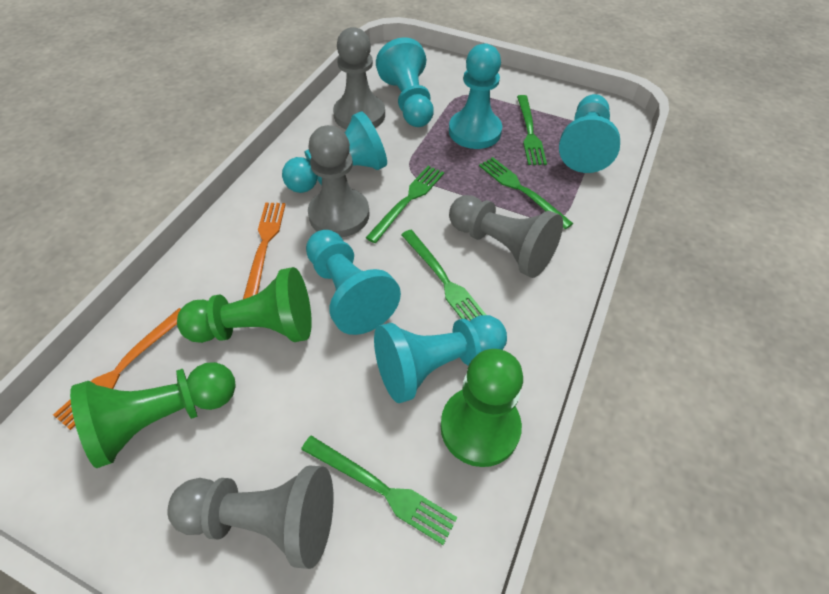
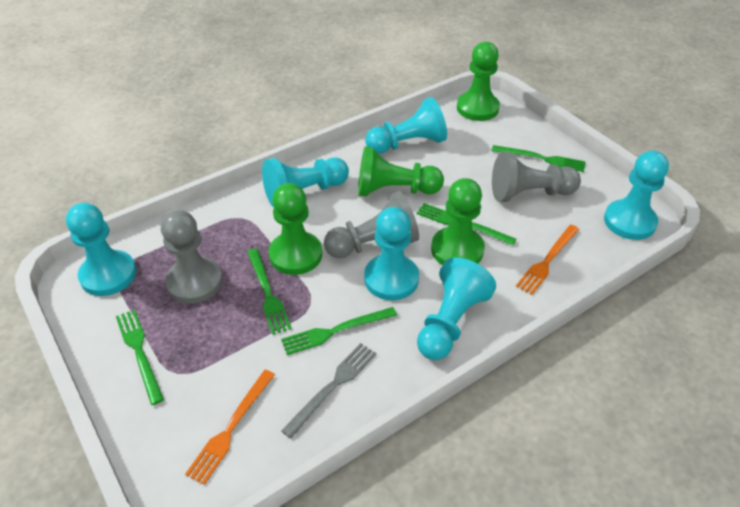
green pawn: [70,362,236,468] [177,267,312,343] [440,349,523,467] = 3 -> [269,183,322,275] [358,146,444,196] [431,178,485,265] [457,42,500,121] = 4
grey fork: none = 0 -> [281,343,376,439] = 1
grey pawn: [167,465,333,569] [308,125,370,237] [333,27,385,129] [449,195,563,278] = 4 -> [161,210,223,304] [324,191,419,258] [492,152,581,202] = 3

